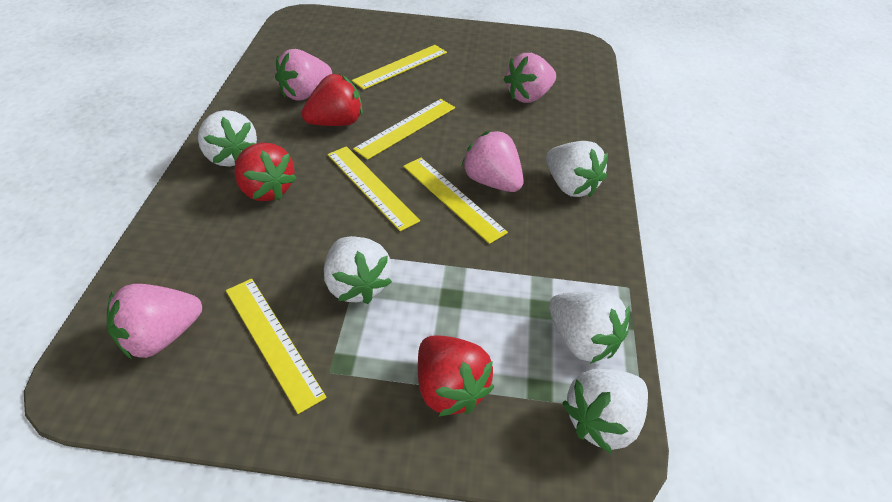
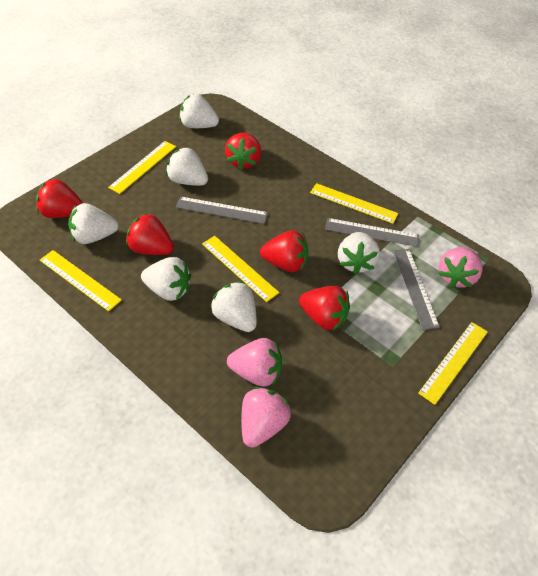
grey ruler: none = 0 -> [176,196,268,224] [325,218,419,247] [394,249,440,330] = 3
pink strawberry: [107,284,202,360] [275,49,332,100] [461,131,524,192] [503,53,556,103] = 4 -> [227,338,282,387] [241,387,291,448] [438,247,483,288] = 3
red strawberry: [234,143,297,201] [301,74,363,126] [418,336,494,416] = 3 -> [36,179,83,218] [126,213,174,255] [225,133,261,170] [260,230,308,272] [299,286,350,330] = 5
white strawberry: [198,110,257,167] [324,236,392,304] [546,141,608,197] [549,291,630,364] [562,369,648,453] = 5 -> [68,203,119,244] [141,257,191,301] [166,147,208,186] [179,94,219,128] [211,281,257,332] [338,232,380,275] = 6

